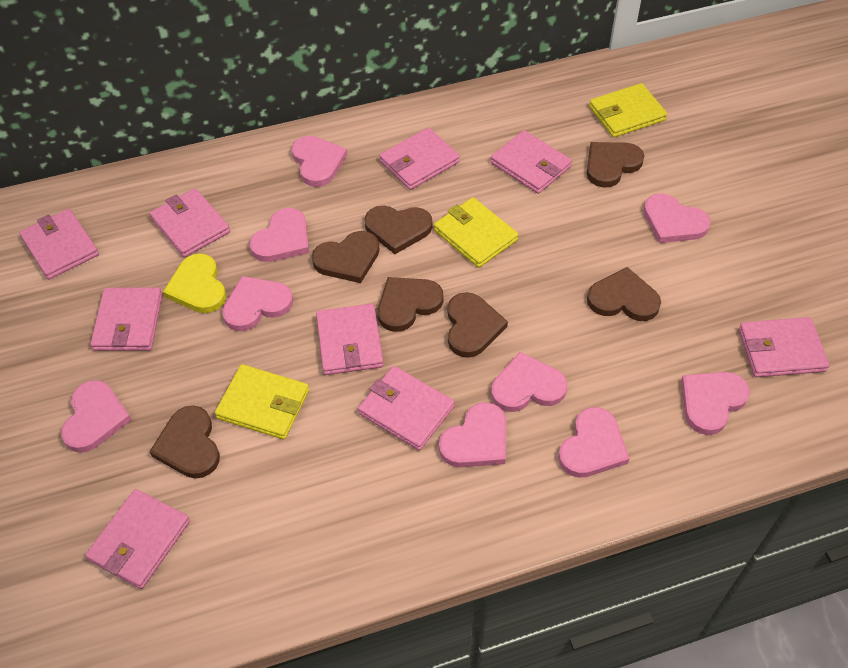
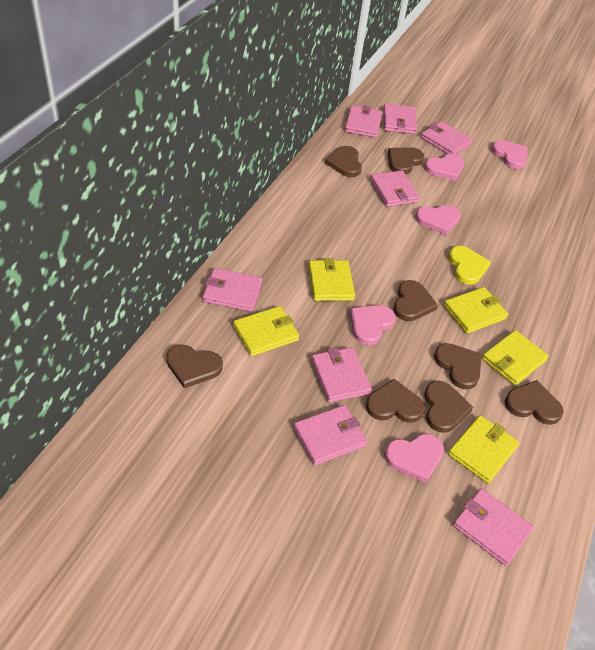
brown heart: [150,406,220,479] [312,231,380,283] [364,205,432,254] [378,277,443,332] [447,292,508,358] [587,142,644,188] [587,267,661,321] = 7 -> [166,345,223,388] [325,146,362,177] [366,379,425,423] [388,147,424,174] [393,280,438,321] [424,381,473,433] [434,343,482,390] [505,380,564,425] = 8
pink heart: [61,380,132,453] [222,276,293,331] [249,208,309,262] [291,136,347,187] [439,402,506,467] [491,352,568,412] [558,407,629,478] [643,194,711,243] [681,372,750,435] = 9 -> [350,305,395,345] [384,434,444,483] [415,205,461,235] [424,153,465,181] [491,140,527,169] = 5
pink wallet: [19,209,99,280] [85,489,190,589] [90,287,163,351] [150,188,230,257] [316,304,384,375] [358,366,454,450] [379,128,460,190] [491,130,572,194] [739,317,829,377] = 9 -> [203,268,262,312] [294,405,367,466] [311,347,372,403] [345,105,382,138] [370,170,420,207] [383,104,417,134] [421,121,472,154] [453,488,534,566] = 8
yellow wallet: [215,364,309,440] [434,197,518,268] [589,83,667,137] = 3 -> [233,306,299,356] [308,258,355,301] [444,287,508,334] [448,415,520,483] [482,330,549,386] = 5

